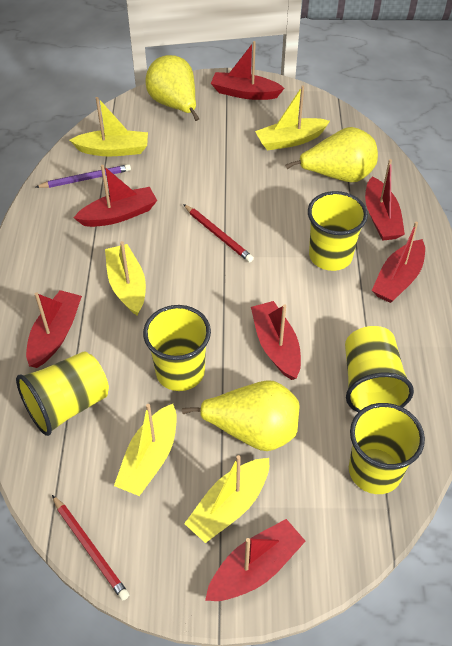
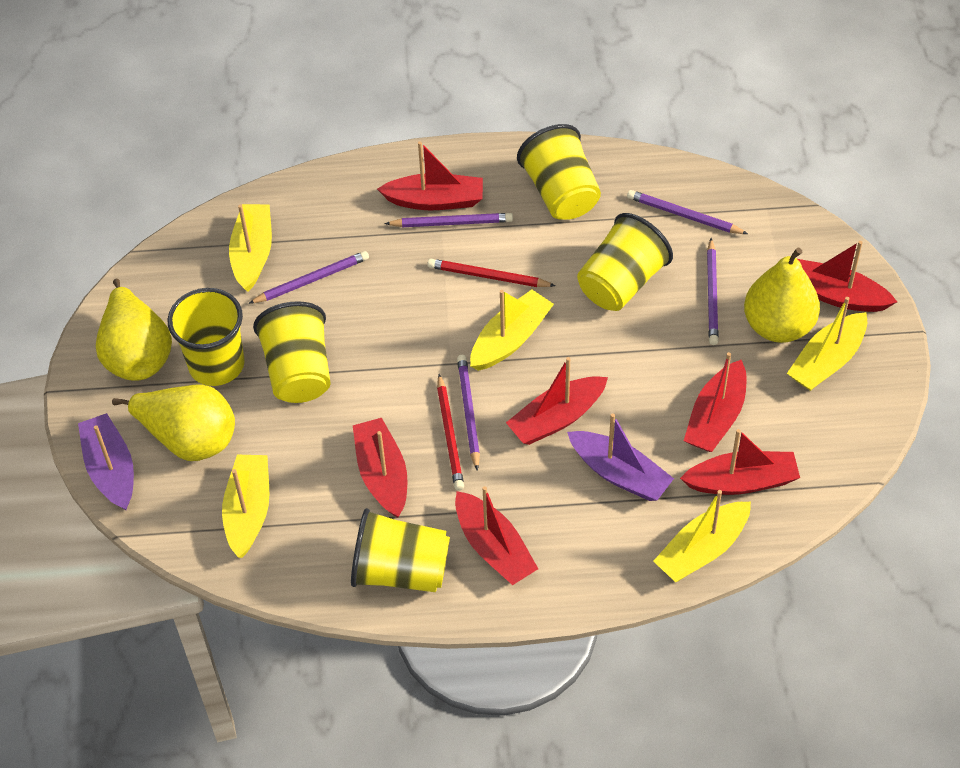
purple boat: none = 0 -> [78,413,134,510] [567,413,674,501] = 2
purple pencil: [36,164,131,188] = 1 -> [248,251,369,304] [384,213,513,227] [457,355,480,471] [627,190,748,234] [707,238,719,345] = 5

